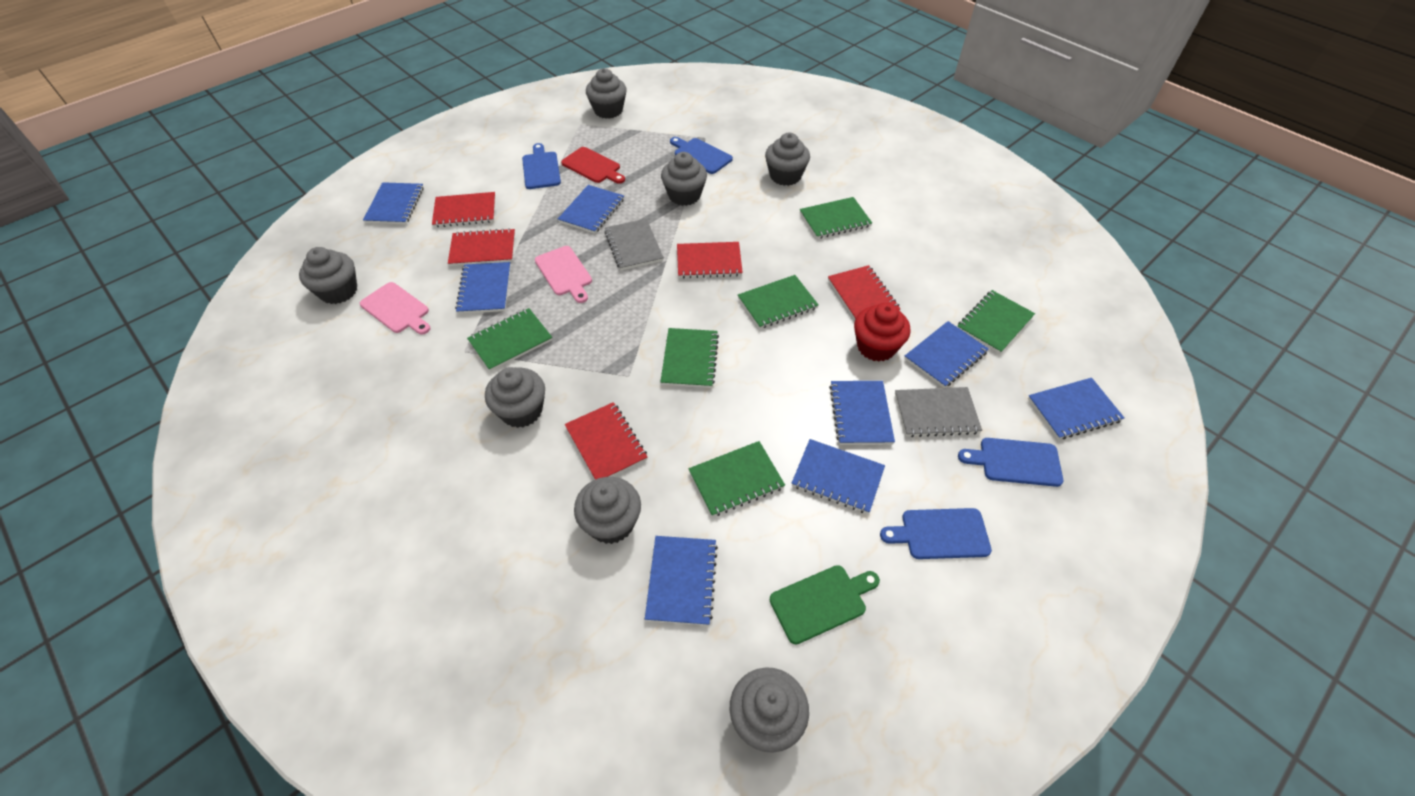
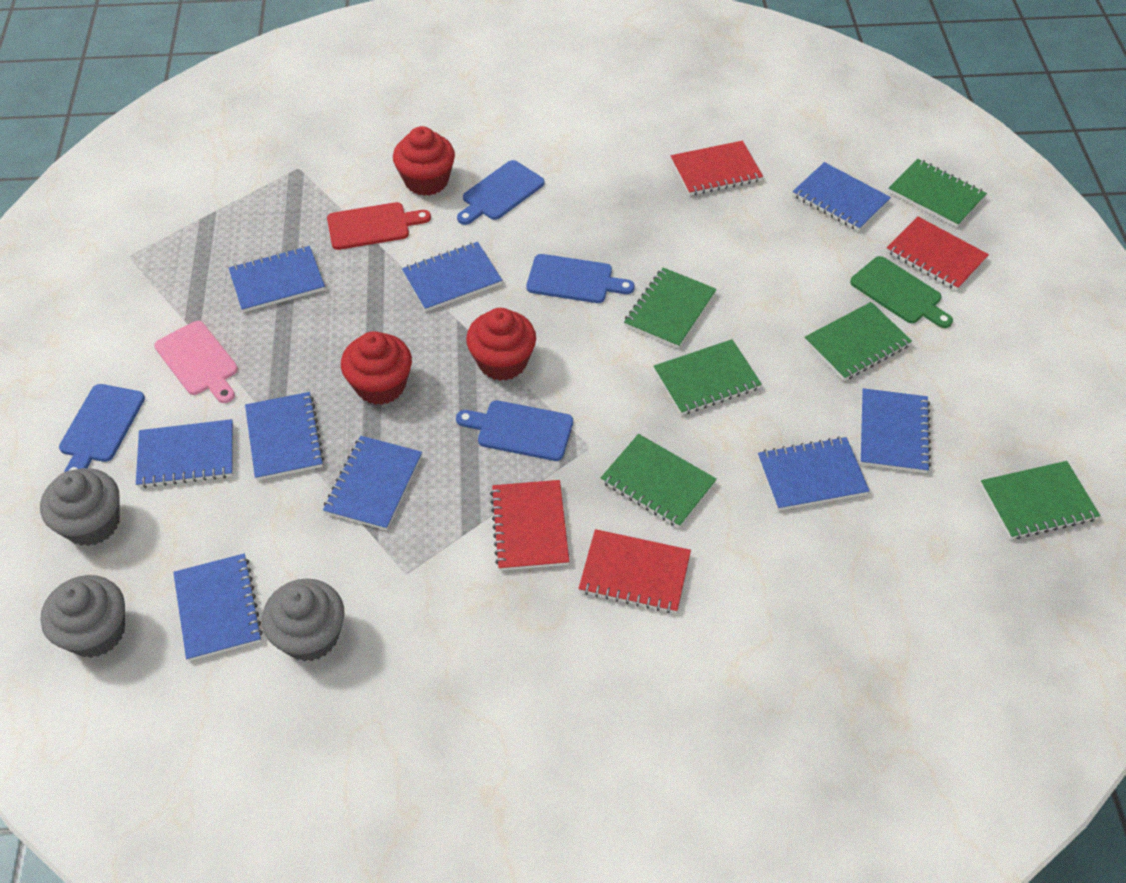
blue notebook: [363,182,424,225] [455,262,511,314] [558,185,624,234] [645,536,718,626] [792,439,885,514] [829,381,895,445] [904,321,989,388] [1028,378,1124,439] = 8 -> [136,419,233,488] [173,554,263,661] [229,246,325,312] [245,392,324,480] [323,436,422,530] [402,242,502,311] [758,437,870,511] [793,162,891,231] [860,388,931,473] = 9
grey cupcake: [299,247,357,304] [485,367,545,428] [574,477,641,544] [586,68,627,119] [661,152,707,206] [729,667,809,753] [765,133,810,186] = 7 -> [40,468,120,546] [40,575,125,658] [262,579,344,662] = 3
grey notebook: [604,219,664,270] [895,387,982,437] = 2 -> none = 0
pink cutting board: [360,282,431,335] [535,246,592,303] = 2 -> [154,321,238,403] = 1
red cupcake: [854,303,911,362] = 1 -> [341,331,412,405] [393,126,455,196] [466,308,536,381] = 3
red notebook: [432,192,496,227] [448,228,515,266] [565,402,647,480] [677,242,743,278] [828,265,900,320] = 5 -> [490,480,569,571] [578,529,691,613] [671,141,763,196] [886,216,989,291] = 4

